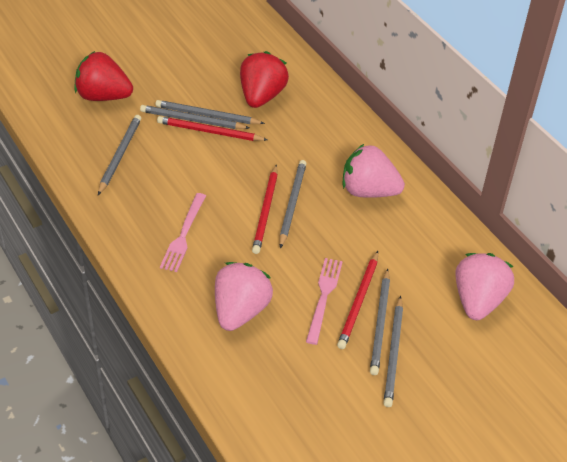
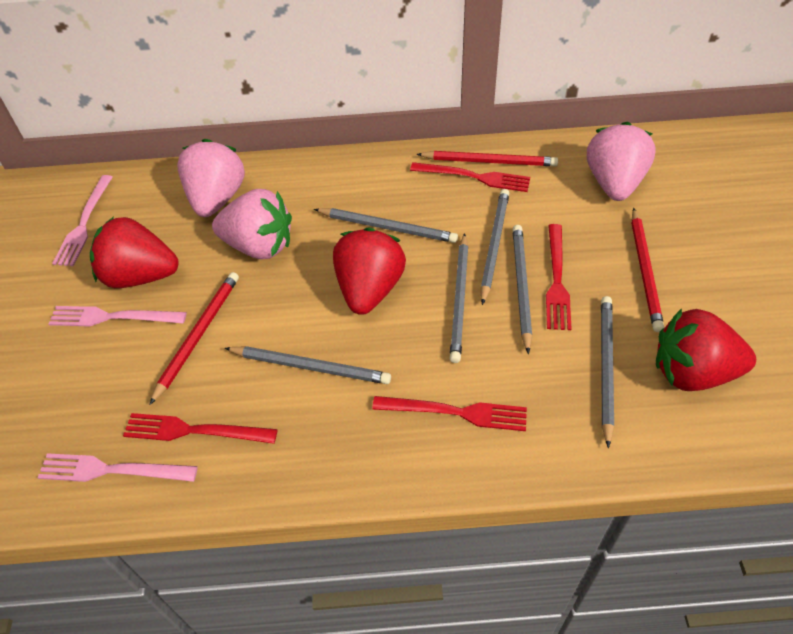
pink fork: [160,193,206,272] [306,258,343,345] = 2 -> [37,453,198,482] [48,306,186,326] [52,175,113,266] = 3
red fork: none = 0 -> [123,413,277,444] [372,396,527,431] [410,162,530,192] [546,224,572,330] = 4
red strawberry: [74,51,133,101] [240,51,289,108] = 2 -> [90,217,179,288] [333,227,406,315] [656,308,756,391] = 3

